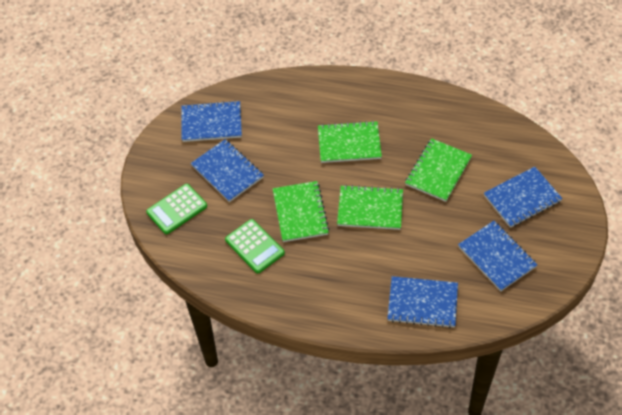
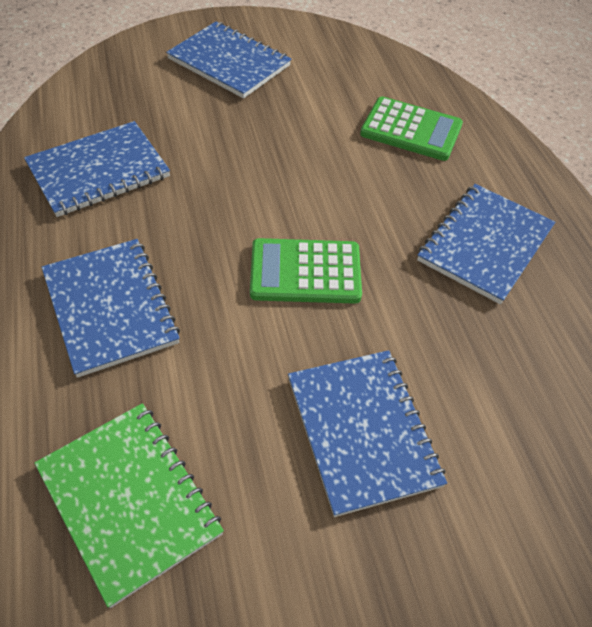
green notebook: [273,181,329,242] [318,121,382,163] [337,185,403,230] [405,138,472,202] = 4 -> [34,403,224,608] = 1

